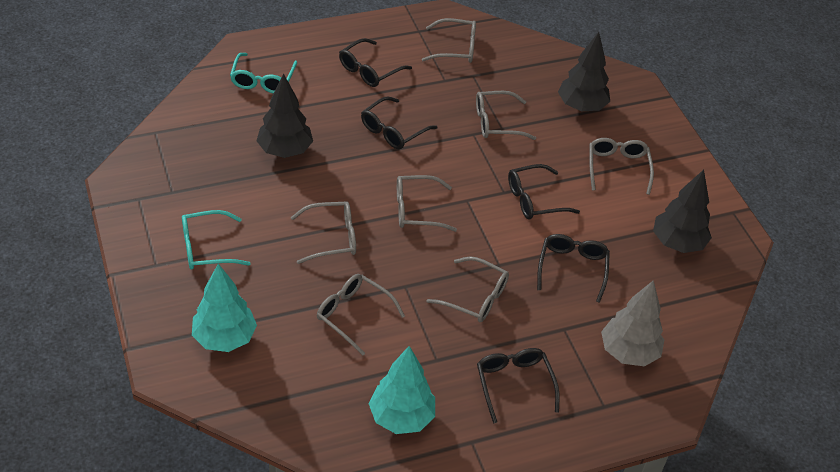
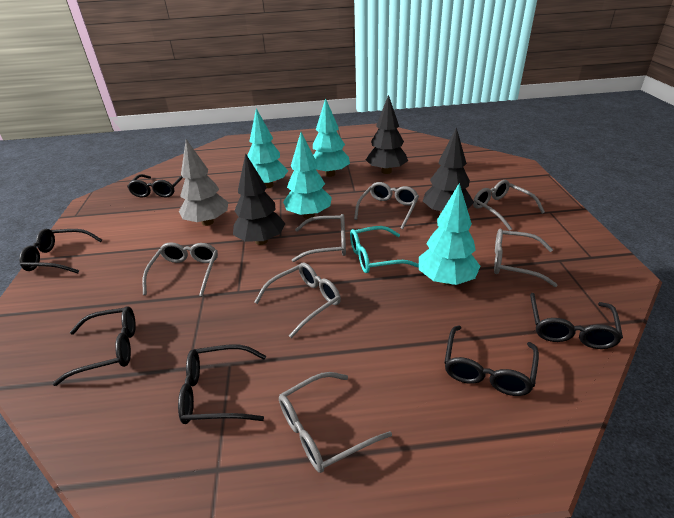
black glasses: [339,38,412,87] [361,97,437,149] [477,348,559,423] [508,164,580,219] [537,234,610,303] = 5 -> [19,229,102,273] [53,306,136,386] [127,174,183,198] [178,345,266,424] [444,325,539,396] [530,293,623,349] = 6
turquoise glasses: [182,210,251,269] [230,53,297,94] = 2 -> [350,226,419,273] = 1
turquoise tree: [192,264,257,352] [369,346,435,434] = 2 -> [247,108,288,188] [283,132,332,219] [313,98,350,177] [419,183,480,285] = 4

